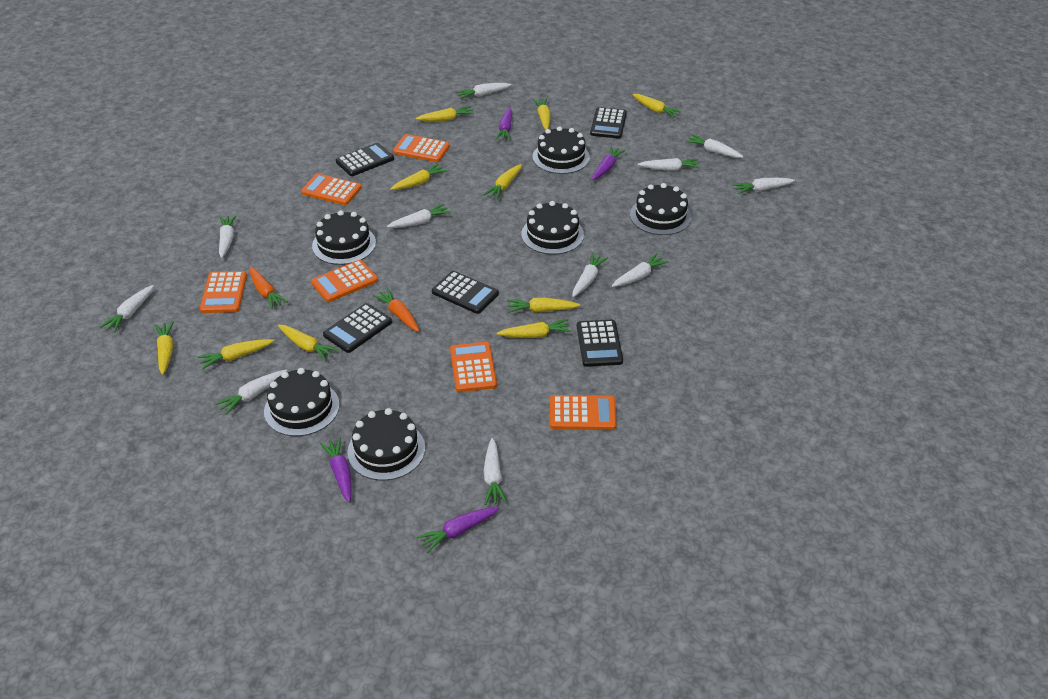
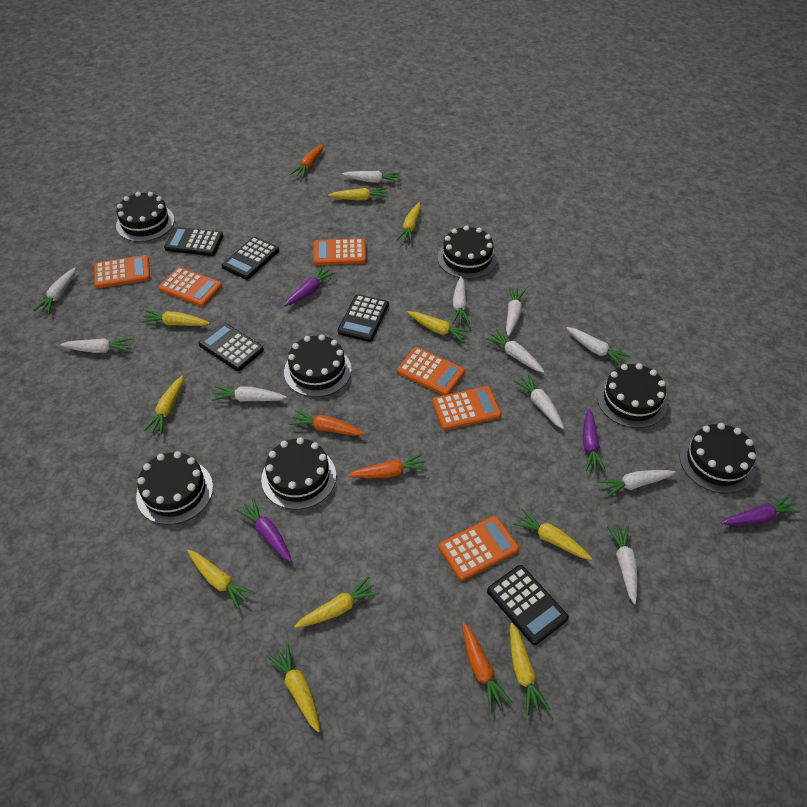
black cake: [264,368,339,436] [312,210,376,265] [347,408,425,480] [521,201,584,255] [532,126,590,174] [630,183,692,235] = 6 -> [116,192,174,242] [136,451,213,525] [261,437,336,510] [284,334,352,397] [438,225,497,279] [597,363,667,428] [680,423,756,494] = 7
orange carrot: [249,267,288,309] [373,288,419,332] = 2 -> [289,410,365,436] [290,144,324,178] [347,453,428,478] [462,622,513,712] = 4

